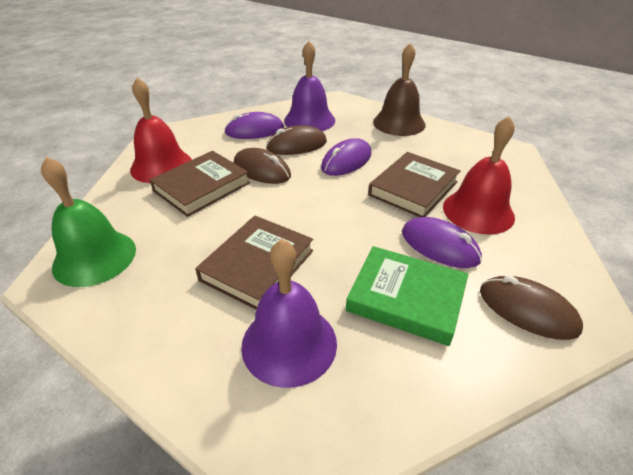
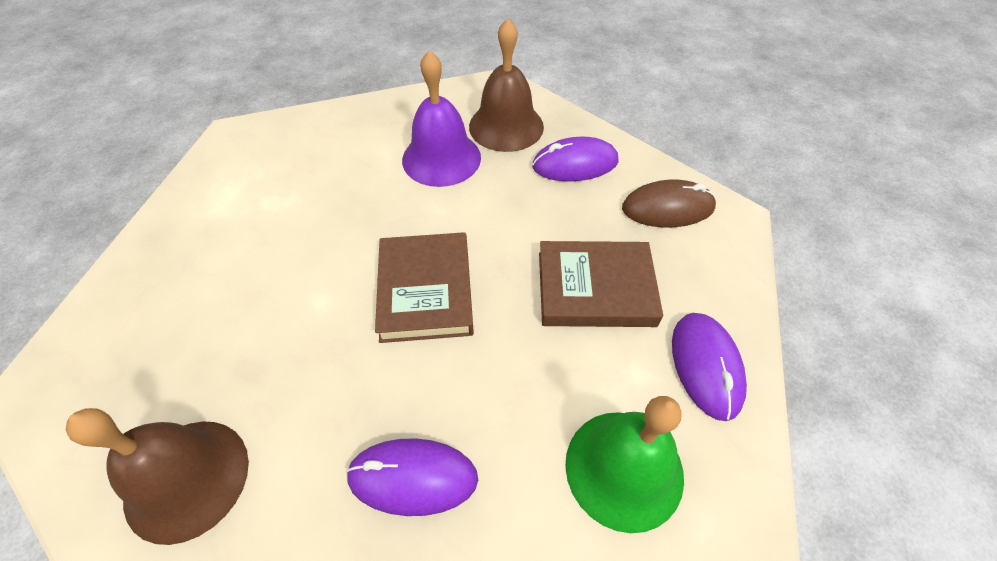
brown bell: [373,43,425,136] = 1 -> [66,408,249,545] [469,19,544,152] = 2
brown book: [150,151,250,217] [195,216,313,310] [368,152,460,217] = 3 -> [375,232,474,343] [539,241,663,327] = 2
brown mouse: [234,148,291,184] [266,125,327,155] [480,276,583,340] = 3 -> [622,180,716,227] = 1
green book: [346,246,468,346] = 1 -> none = 0
purple bell: [241,239,337,388] [284,41,335,131] = 2 -> [402,50,481,187] = 1
red bell: [130,78,192,183] [443,116,515,235] = 2 -> none = 0

